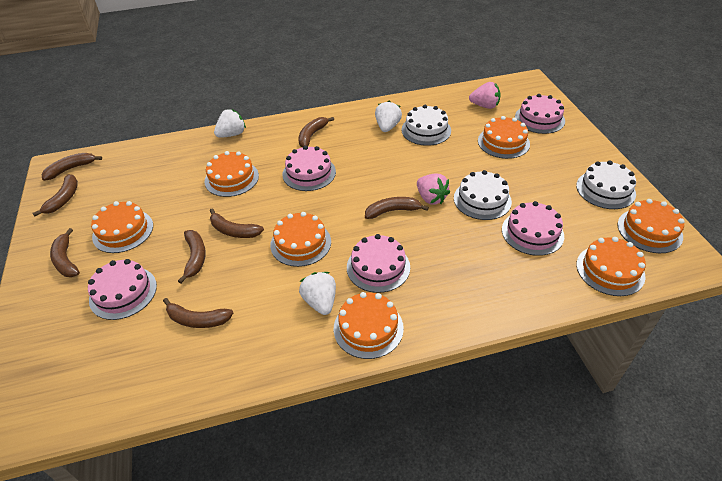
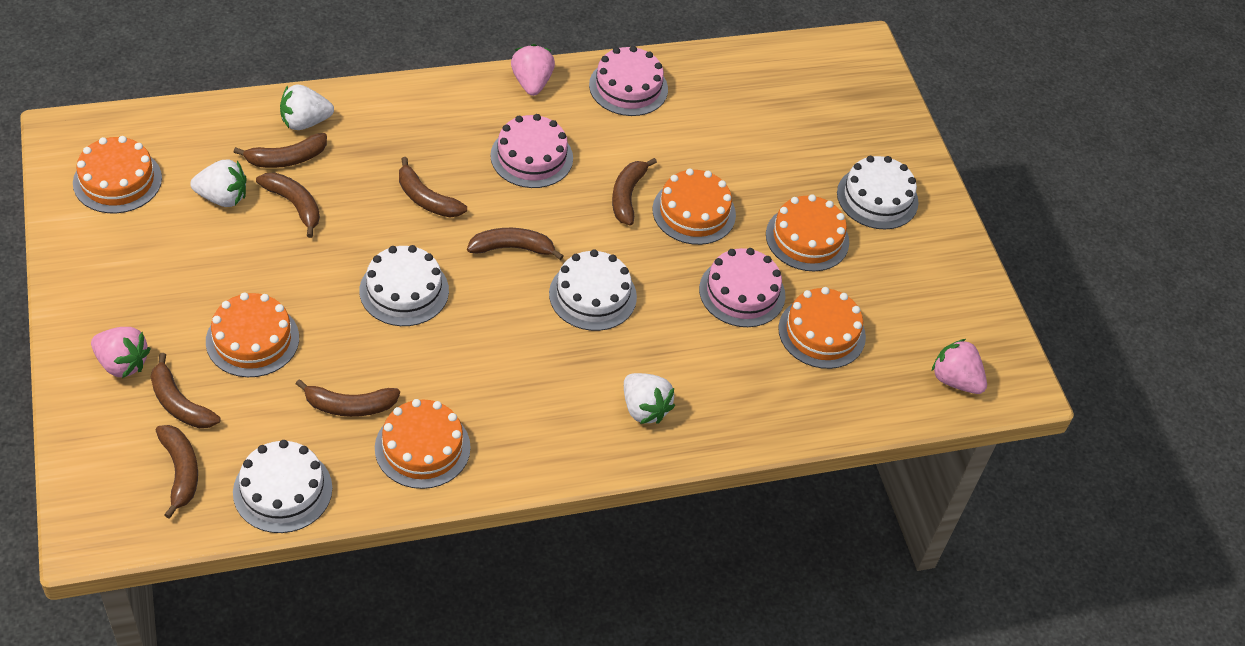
orange cake: [91,201,153,253] [205,151,259,197] [270,212,331,267] [334,292,404,359] [478,116,530,159] [576,237,646,296] [618,199,685,253] = 7 -> [73,136,162,213] [206,293,299,377] [375,399,471,489] [652,168,736,245] [766,194,849,271] [778,287,866,369] = 6
pink cake: [88,259,157,320] [282,146,336,191] [347,234,410,293] [502,201,564,256] [515,94,565,134] = 5 -> [490,114,573,188] [589,46,668,116] [699,248,786,327] = 3
pink strawberry: [417,173,450,204] [469,82,501,109] = 2 -> [91,327,151,378] [511,44,555,96] [931,339,987,394] = 3
white cake: [401,105,451,146] [454,170,512,220] [576,161,636,209] = 3 -> [233,440,332,533] [359,245,449,326] [549,249,637,331] [837,156,919,229] = 4

